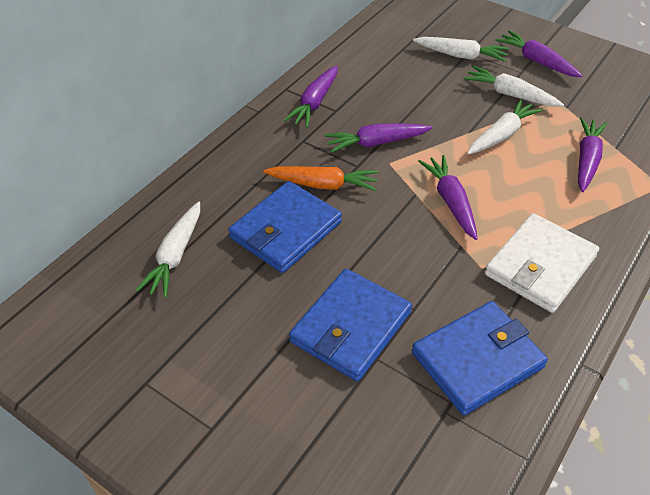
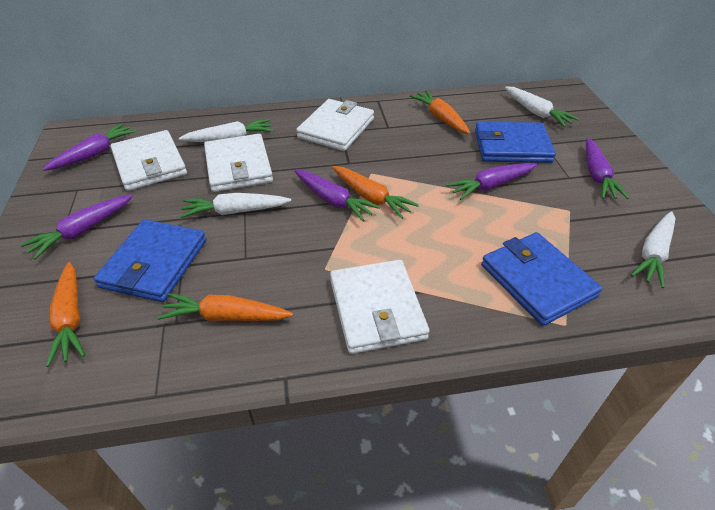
orange carrot: [263,166,378,191] = 1 -> [46,262,85,367] [157,293,293,321] [332,166,419,219] [410,90,470,134] = 4
white wallet: [485,213,599,313] = 1 -> [111,130,187,191] [204,134,273,192] [296,99,374,151] [330,260,430,354] = 4

